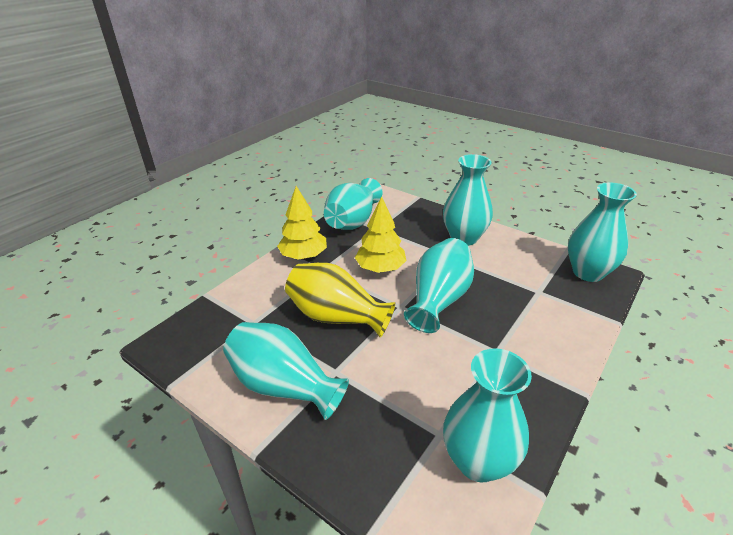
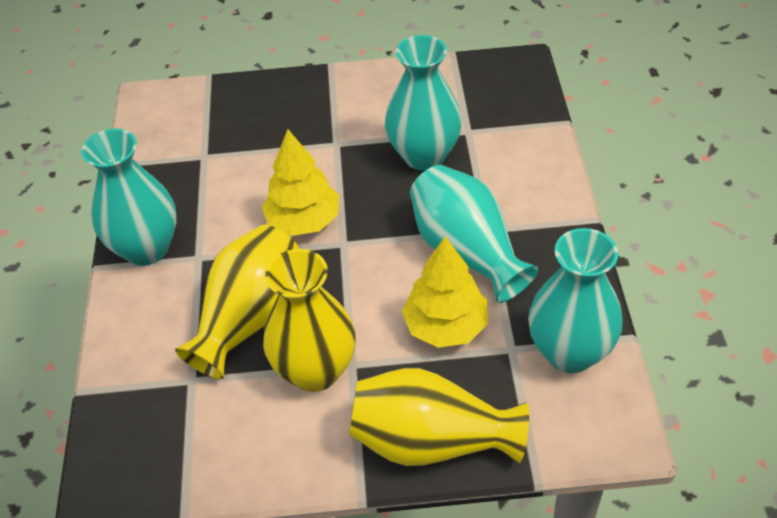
turquoise vase: [223,322,349,420] [324,178,383,230] [404,238,474,333] [443,154,493,246] [443,348,532,482] [568,182,637,282] = 6 -> [81,129,177,266] [385,35,462,171] [410,165,538,303] [528,228,623,373] = 4
yellow vase: [285,263,395,337] = 1 -> [175,225,299,380] [263,249,356,392] [349,368,529,466] = 3

